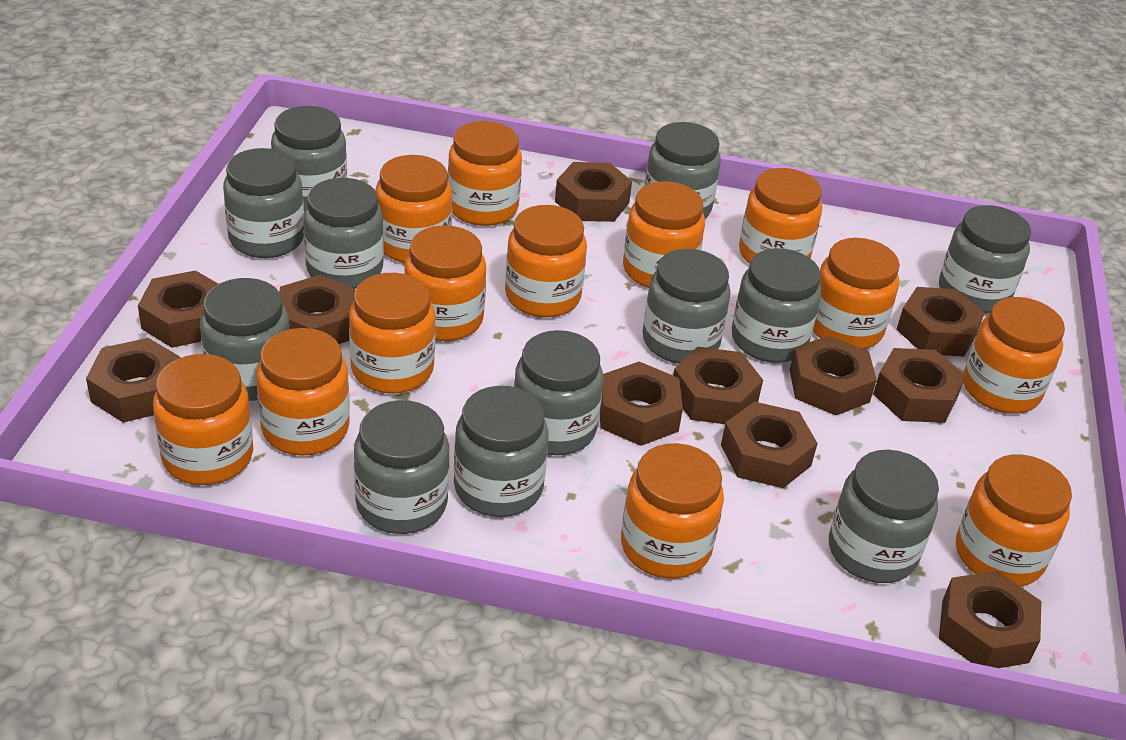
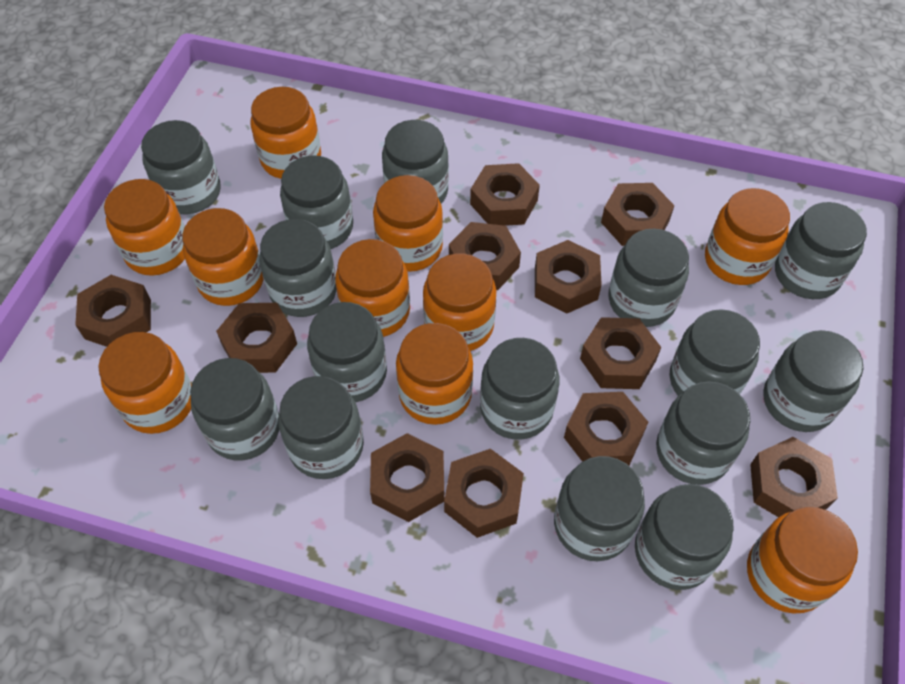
grey jar: [200,278,290,401] [223,148,304,258] [271,106,347,210] [303,178,384,289] [354,400,449,534] [454,386,549,517] [514,330,603,455] [643,249,731,364] [644,122,721,218] [732,248,821,363] [829,450,939,583] [939,205,1031,313] = 12 -> [141,120,221,214] [190,358,279,461] [259,219,337,317] [278,376,364,479] [280,155,353,249] [307,302,387,402] [382,120,449,204] [480,338,560,440] [554,456,645,561] [609,229,689,327] [635,484,733,590] [656,381,750,485] [670,309,760,396] [763,330,863,432] [775,202,867,299] = 15
orange jar: [153,354,253,485] [256,328,350,456] [349,273,436,394] [375,155,452,263] [404,225,486,341] [448,121,522,226] [505,205,587,317] [621,443,724,579] [623,181,705,288] [739,168,822,264] [813,238,900,349] [956,454,1072,586] [963,297,1065,414] = 13 -> [98,332,192,434] [104,179,185,276] [182,208,264,306] [251,87,321,179] [335,239,410,337] [373,175,443,272] [396,323,473,425] [423,254,496,351] [705,188,790,285] [747,507,858,613] = 10

